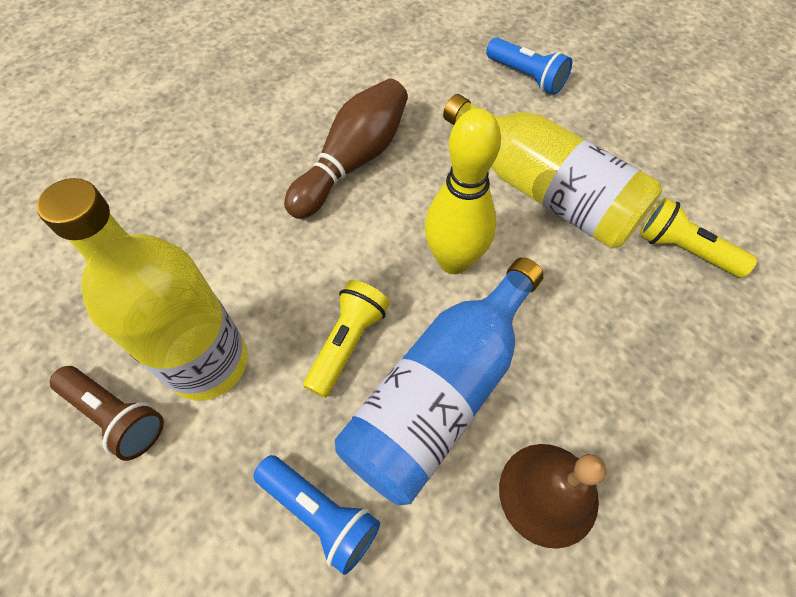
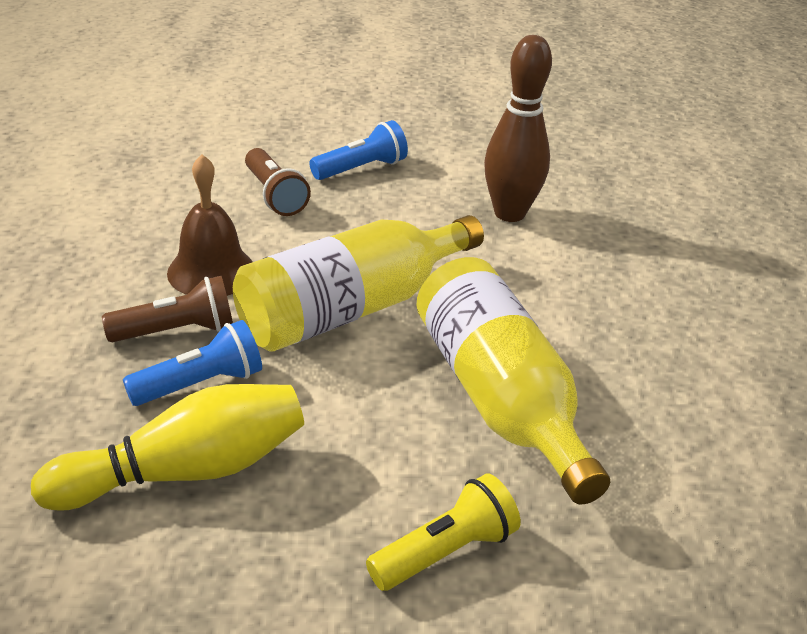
blue bottle: [335,257,544,505] = 1 -> none = 0
brown flashlight: [50,366,164,461] = 1 -> [102,276,233,342] [245,148,311,216] = 2
yellow flashlight: [303,280,390,398] [639,198,757,278] = 2 -> [366,474,521,591] = 1

